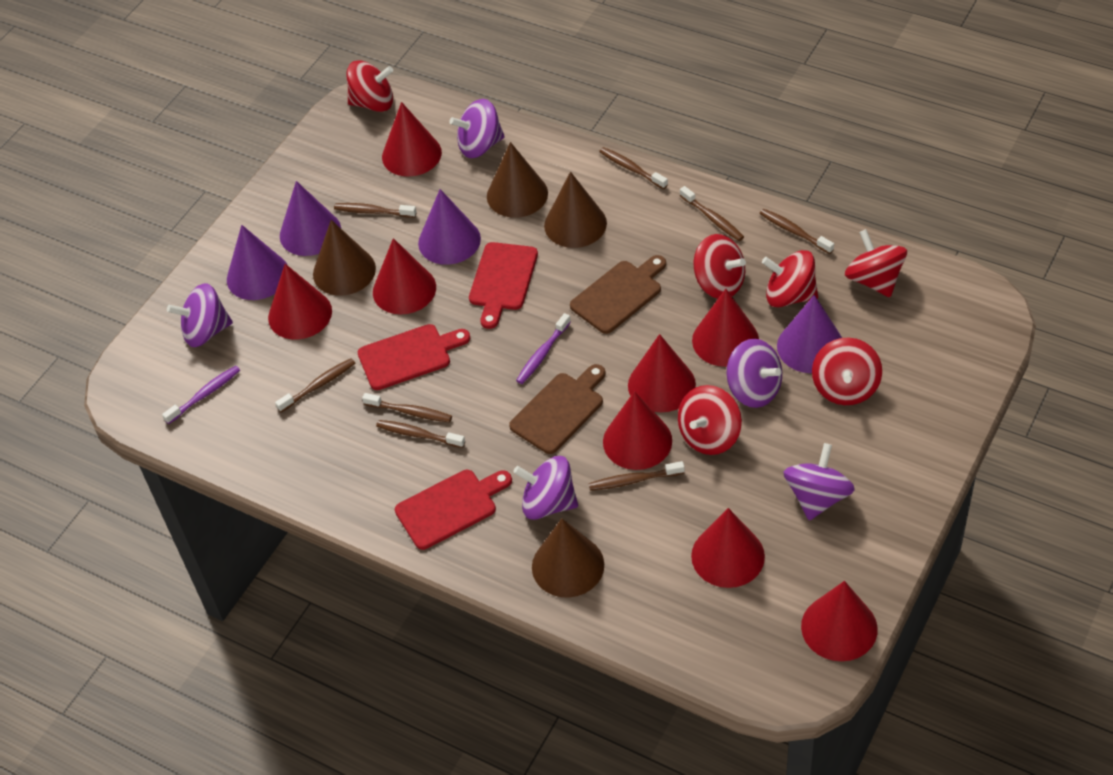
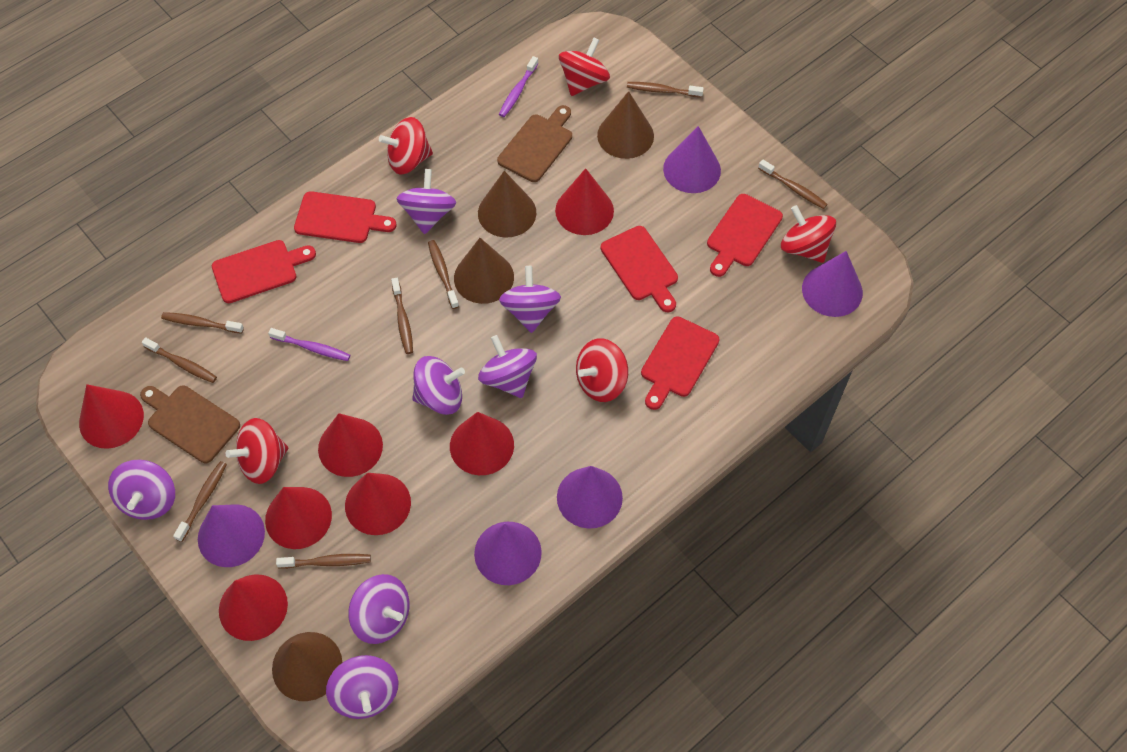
purple cone: [227,225,287,300] [280,181,341,256] [418,189,481,265] [777,295,842,373] = 4 -> [198,504,265,567] [474,522,542,585] [557,466,623,529] [663,126,721,193] [802,251,863,317] = 5
purple spinning top: [167,283,233,347] [449,99,505,158] [513,456,578,520] [727,339,782,408] [783,443,855,520] = 5 -> [108,459,175,520] [326,655,399,719] [348,574,410,644] [396,169,456,234] [412,356,465,415] [478,335,537,398] [499,266,561,333] = 7
red cone: [268,264,332,340] [373,238,436,314] [382,102,442,177] [603,391,672,470] [628,334,696,412] [691,508,765,588] [692,289,759,367] [801,581,878,661] = 8 -> [79,384,144,449] [219,575,288,641] [265,487,332,549] [318,413,383,477] [345,473,411,535] [450,412,514,475] [555,168,614,235] = 7
red cutting board: [358,324,470,390] [395,470,512,550] [469,242,538,329] = 3 -> [212,240,316,303] [294,191,396,243] [601,226,678,312] [641,316,719,410] [707,194,783,277] = 5
red spinning top: [346,60,393,112] [678,385,742,455] [694,234,746,299] [762,250,818,308] [812,338,882,405] [845,229,907,297] = 6 -> [226,418,288,484] [379,117,433,175] [559,38,610,96] [576,338,628,402] [781,205,836,263] = 5

